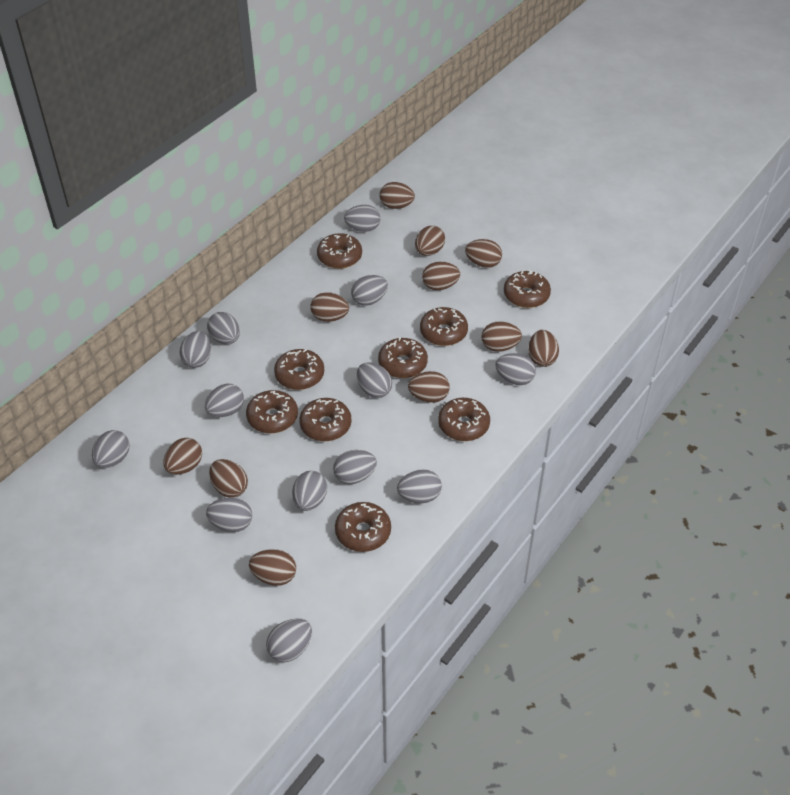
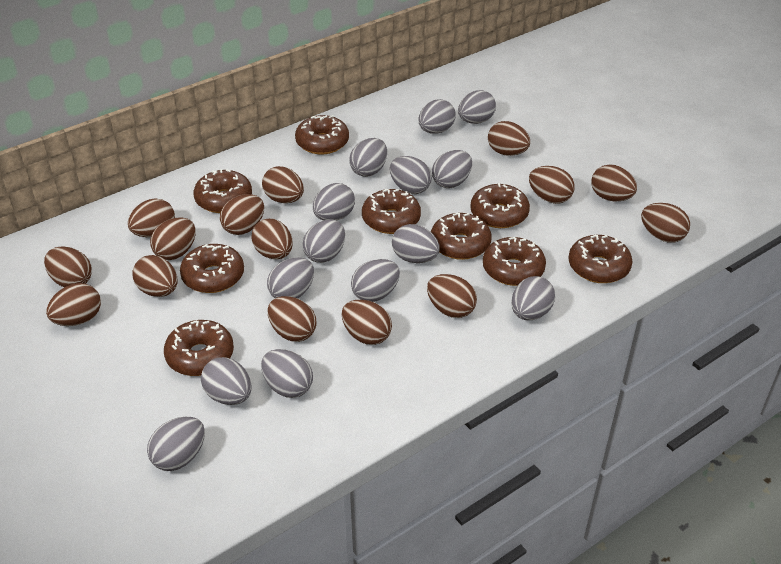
brown egg: [163,438,202,475] [209,459,248,497] [249,549,296,586] [310,292,349,322] [380,182,415,209] [408,371,450,403] [415,226,445,256] [422,262,460,290] [465,239,502,268] [481,321,522,352] [528,330,559,367] = 11 -> [44,246,92,287] [46,283,101,326] [128,199,175,237] [132,255,178,297] [150,217,196,260] [220,194,264,235] [251,219,293,259] [262,166,304,203] [268,296,316,342] [342,300,392,345] [427,274,477,318] [488,121,530,156] [529,166,575,204] [591,165,637,201] [641,203,690,243] = 15
grey egg: [92,430,129,468] [180,331,211,368] [205,384,244,417] [206,497,252,532] [207,312,240,344] [266,618,312,662] [292,471,327,511] [333,450,377,484] [344,205,380,232] [351,275,388,306] [357,362,392,398] [397,469,442,504] [495,353,536,385] = 13 -> [147,417,205,471] [201,357,252,405] [261,349,313,398] [267,257,314,299] [302,219,345,263] [313,183,355,220] [349,138,387,177] [351,259,400,302] [390,156,432,194] [392,224,440,263] [418,99,456,134] [432,150,472,188] [458,90,496,124] [511,276,555,320] = 14

